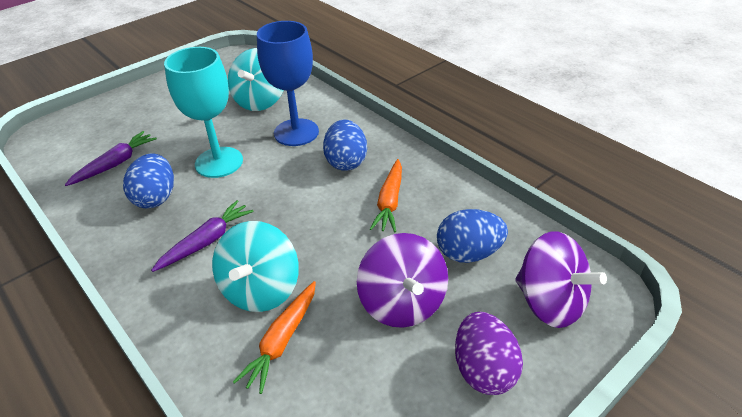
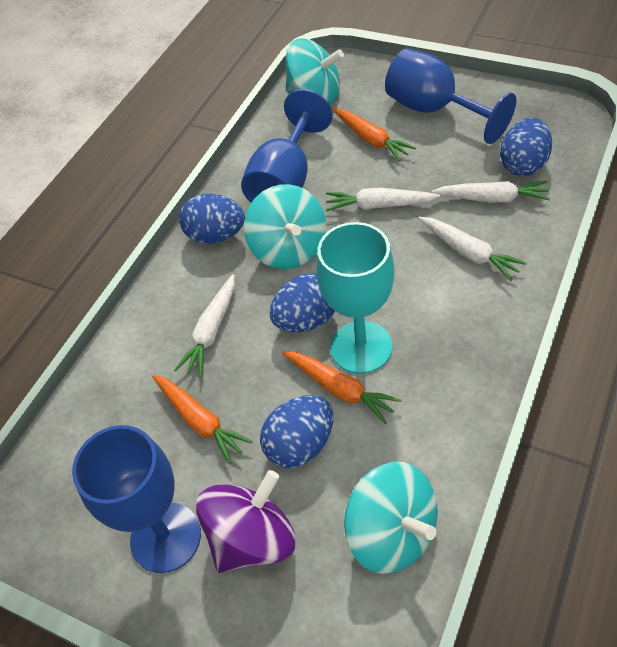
blue egg: [123,153,174,209] [323,120,367,171] [437,209,508,263] = 3 -> [179,193,245,244] [260,395,334,468] [270,273,335,332] [500,118,552,176] = 4
blue goblet: [257,21,319,146] = 1 -> [72,425,201,573] [241,89,333,203] [385,48,516,144] = 3
orange carrot: [233,281,316,394] [370,159,402,232] = 2 -> [152,375,253,464] [282,351,401,424] [332,108,416,161] = 3
purple carrot: [65,131,157,186] [151,200,254,272] = 2 -> none = 0
purple egg: [455,312,523,395] = 1 -> none = 0
purple spinning top: [357,233,448,328] [515,232,607,328] = 2 -> [196,470,296,573] = 1
turquoise spinning top: [212,221,299,312] [228,48,284,111] = 2 -> [244,184,326,269] [285,38,344,105] [344,462,438,574] = 3
white carrot: none = 0 -> [175,274,235,377] [326,188,440,212] [418,217,527,281] [431,181,550,203] = 4

